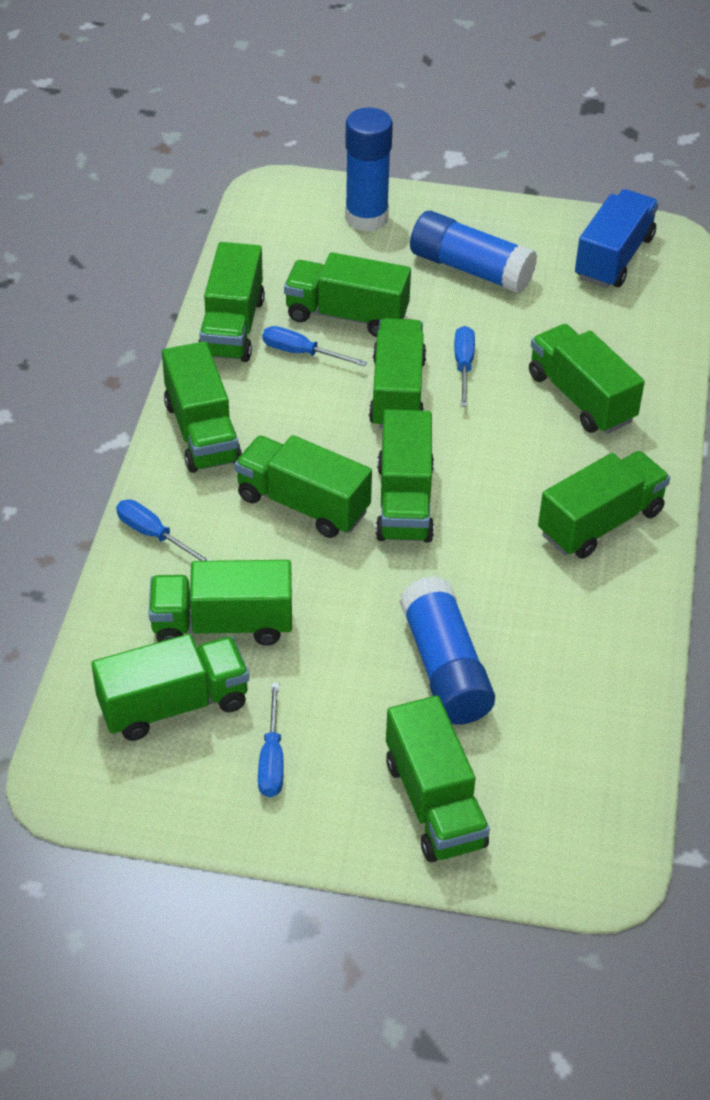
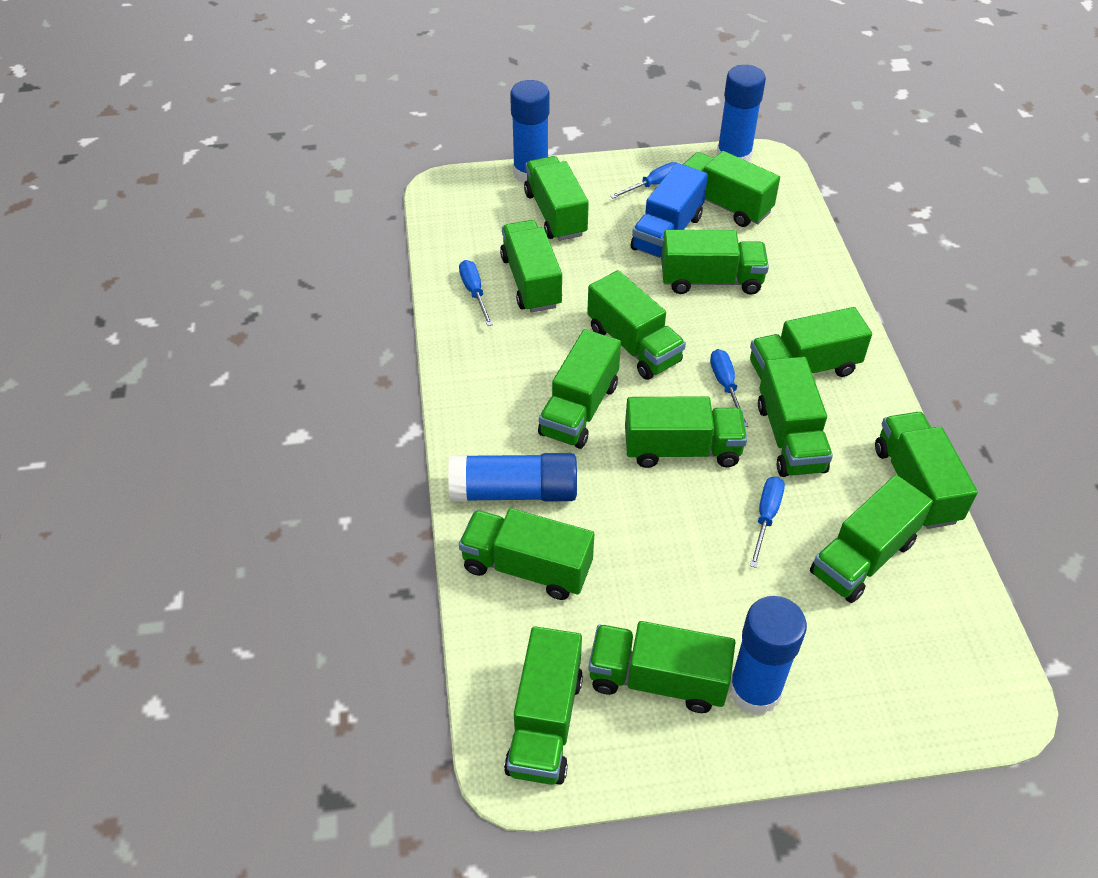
blue glue stick: [345,108,393,232] [399,576,495,725] [410,211,537,294] = 3 -> [448,453,577,502] [510,80,549,183] [716,65,766,162] [729,596,807,715] = 4
green truck: [91,634,249,741] [149,560,292,646] [162,341,242,473] [198,242,265,362] [234,435,372,538] [284,252,411,337] [369,318,426,429] [375,409,434,543] [386,695,490,862] [529,324,645,434] [538,451,670,559] = 11 -> [459,508,594,600] [500,220,562,313] [504,626,583,785] [524,156,589,241] [538,329,621,449] [587,270,686,380] [588,621,735,713] [625,396,747,468] [661,230,769,295] [683,151,780,227] [750,307,872,379] [758,357,833,477] [810,475,933,603] [875,412,978,529] = 14

